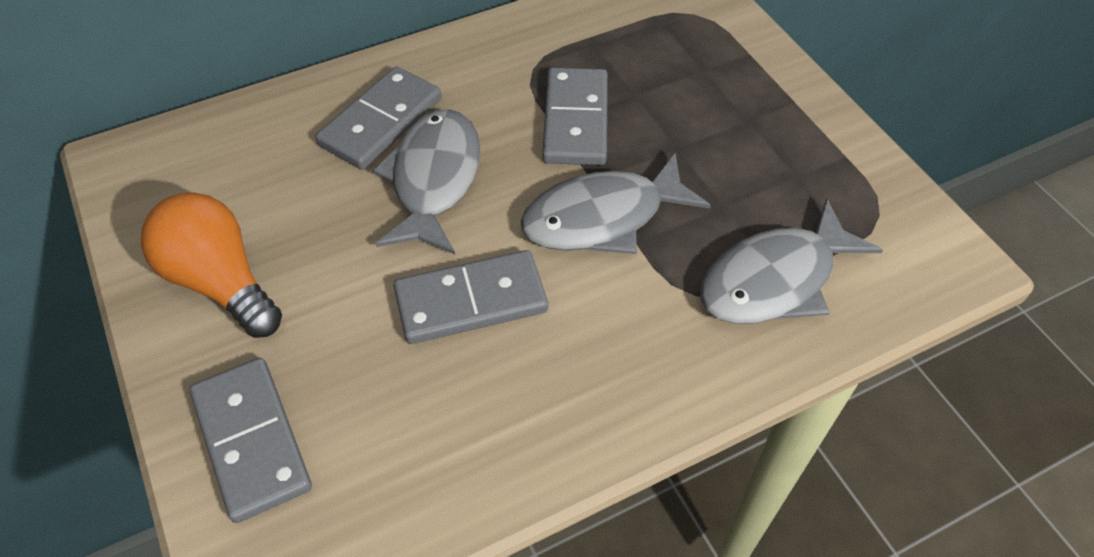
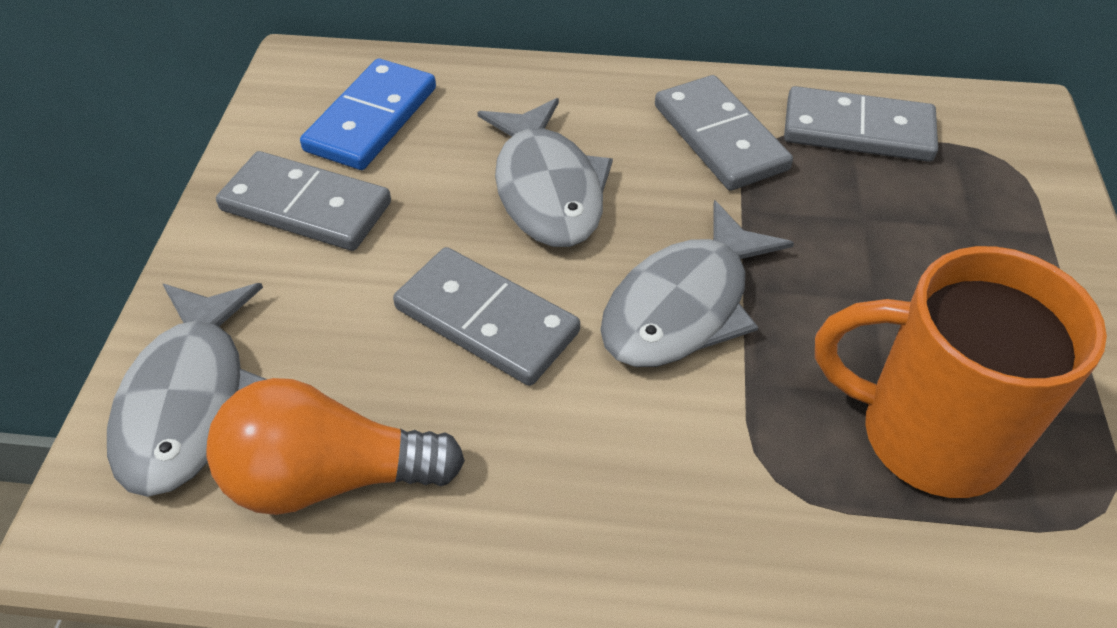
blue domino: none = 0 -> [300,59,436,170] = 1
orange mug: none = 0 -> [815,246,1107,498] = 1

